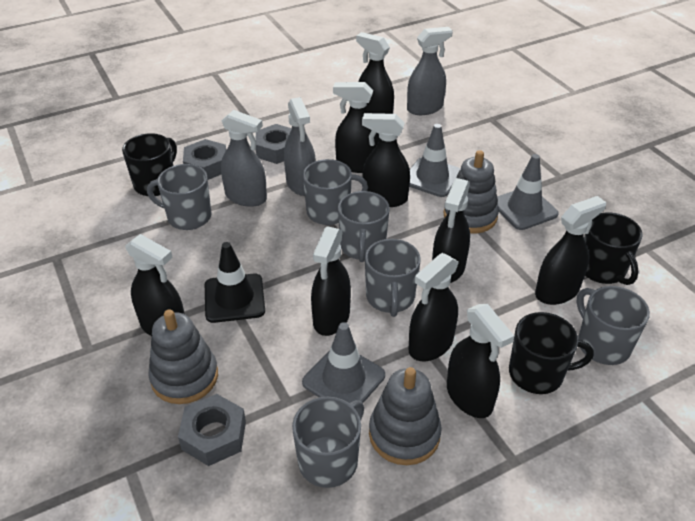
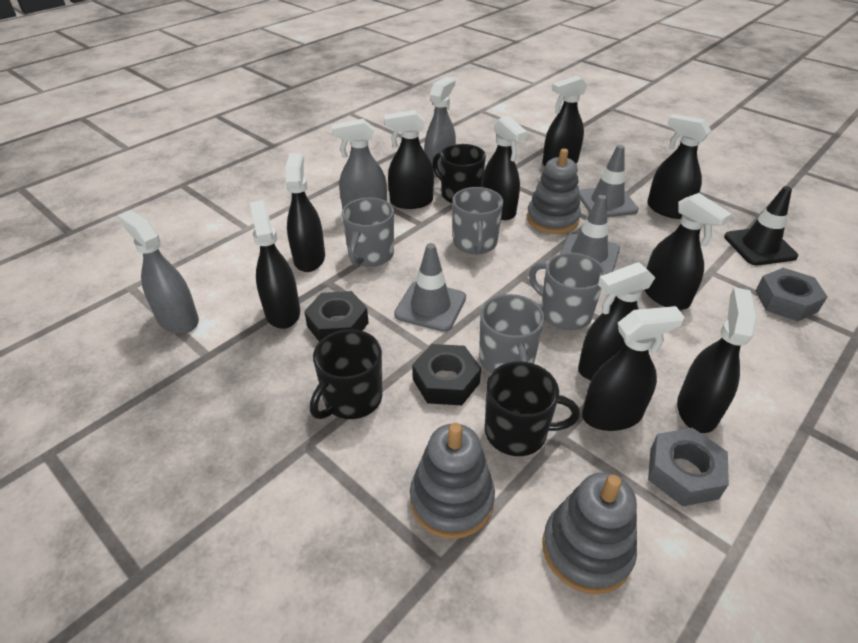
black nut: none = 0 -> [304,291,369,342] [412,344,481,405] = 2
black spray bottle: [125,234,184,336] [311,226,351,336] [333,82,379,173] [356,32,394,114] [362,113,410,207] [409,253,459,361] [432,178,470,283] [447,304,514,418] [535,196,606,305] = 9 -> [250,200,300,329] [285,153,325,272] [384,110,434,209] [482,116,527,220] [542,76,588,166] [578,262,656,380] [582,306,685,431] [644,193,732,310] [647,114,711,219] [677,287,758,433] = 10
grey mug: [147,164,211,230] [292,397,364,488] [303,159,368,225] [338,191,390,262] [365,239,421,317] [576,286,650,365] = 6 -> [342,198,394,267] [452,187,503,255] [479,294,545,373] [529,253,606,330] = 4
grey nut: [178,394,246,466] [183,139,226,180] [255,124,292,164] = 3 -> [648,428,729,506] [756,268,827,321] = 2

